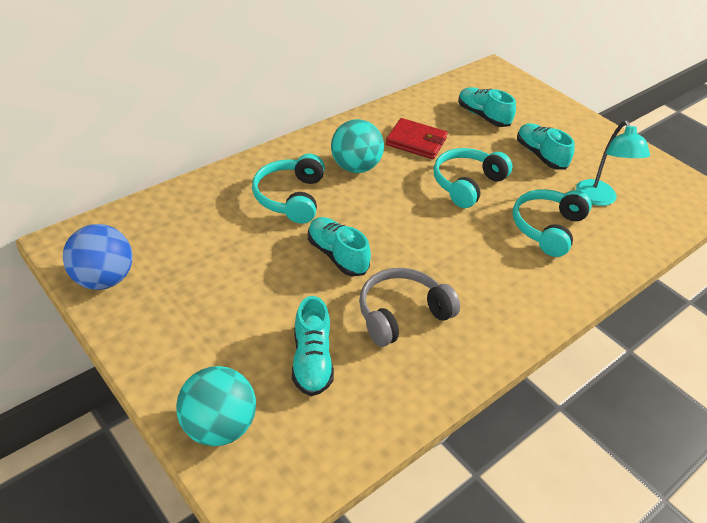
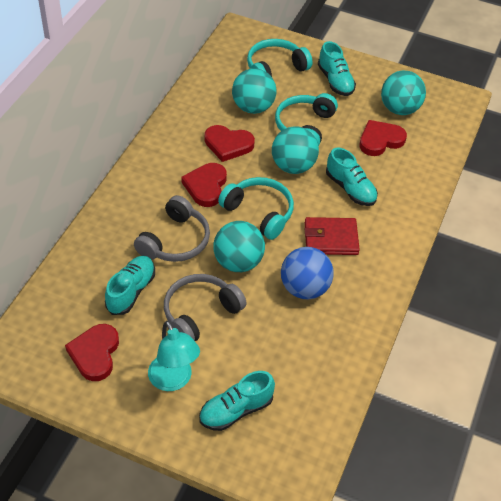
grey headphones: [359,268,460,347] = 1 -> [134,195,210,262] [164,274,247,341] = 2
red heart: none = 0 -> [65,324,119,381] [181,163,227,207] [205,125,255,162] [359,120,407,156] = 4
turquoise ball: [176,366,256,446] [331,119,384,173] = 2 -> [213,221,265,272] [232,68,276,114] [272,126,319,174] [381,71,426,115] = 4

